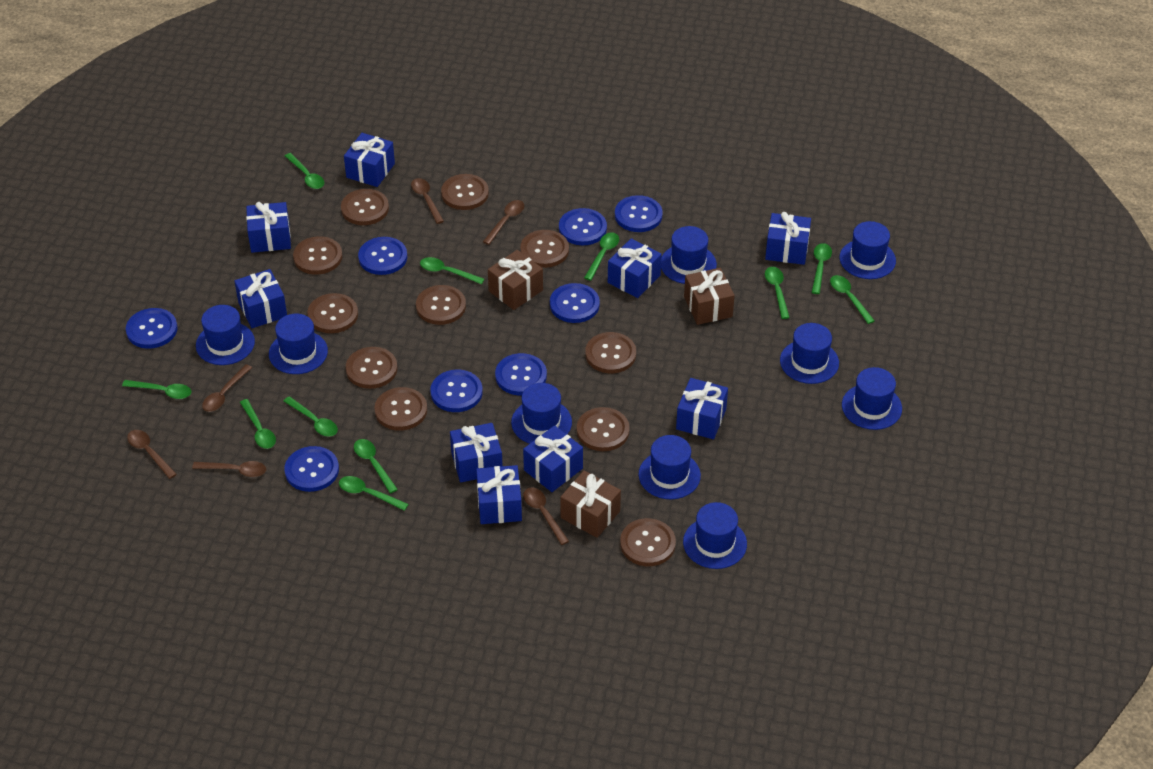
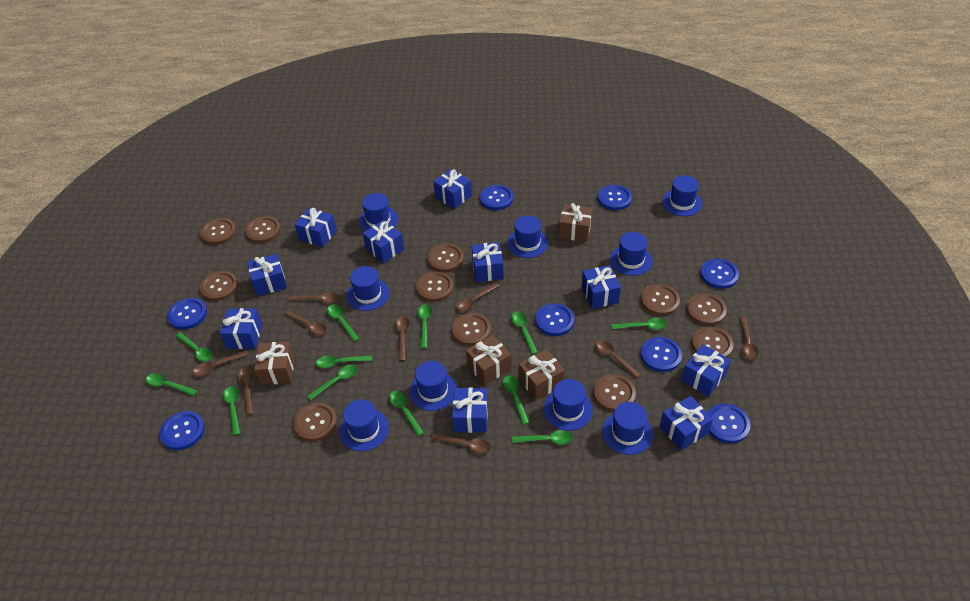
blue gift: [235,269,287,328] [246,202,291,253] [344,133,395,187] [450,423,503,482] [476,465,522,524] [523,425,583,492] [608,238,662,298] [676,378,728,439] [765,212,811,265] = 9 -> [220,308,262,349] [247,254,287,296] [295,208,337,247] [363,220,404,263] [433,169,472,209] [452,388,488,433] [471,242,504,282] [582,265,621,309] [660,396,713,450] [681,344,731,397] = 10
brown gift: [488,250,543,310] [560,470,621,538] [684,268,735,325] = 3 -> [254,341,295,385] [466,335,511,385] [519,349,565,400] [559,203,593,242] = 4
brown spoon: [127,430,177,479] [192,461,266,477] [202,364,252,412] [411,178,444,224] [483,200,524,245] [523,487,569,545] = 6 -> [193,350,248,376] [238,367,254,415] [284,311,327,335] [288,292,340,303] [395,316,410,361] [432,433,491,454] [456,283,499,311] [595,340,641,378] [740,317,758,360] = 9
green spoon: [122,380,192,399] [240,399,276,449] [283,396,338,436] [285,153,324,189] [339,476,409,511] [354,439,398,493] [420,257,485,284] [584,232,619,281] [765,267,790,319] [811,243,832,294] [830,275,875,324] = 11 -> [146,373,198,396] [176,332,213,362] [223,386,240,436] [307,364,358,400] [316,356,372,368] [327,305,359,342] [389,391,424,436] [418,304,432,348] [503,375,529,425] [511,311,538,354] [512,430,573,445] [611,318,667,330] = 12

